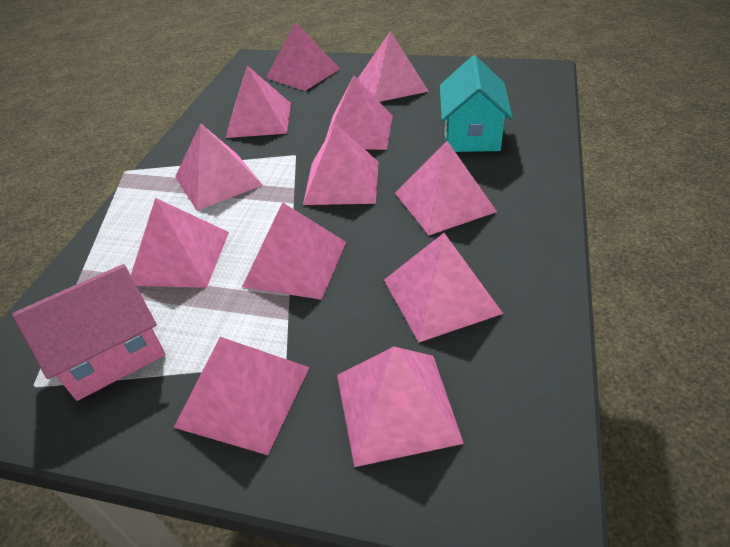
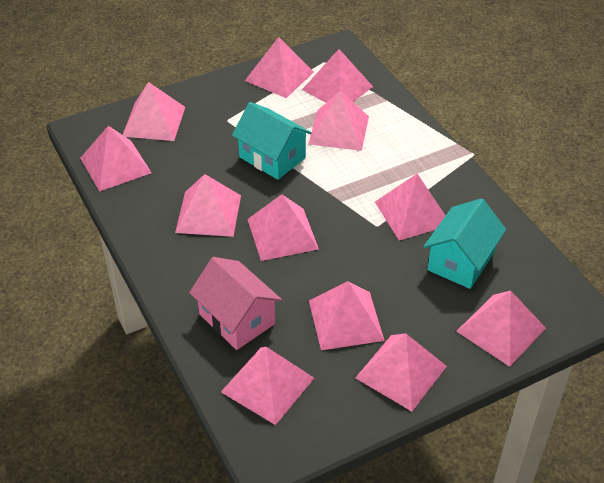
turquoise house: [440,55,513,152] = 1 -> [232,102,312,180] [423,198,506,289] = 2

